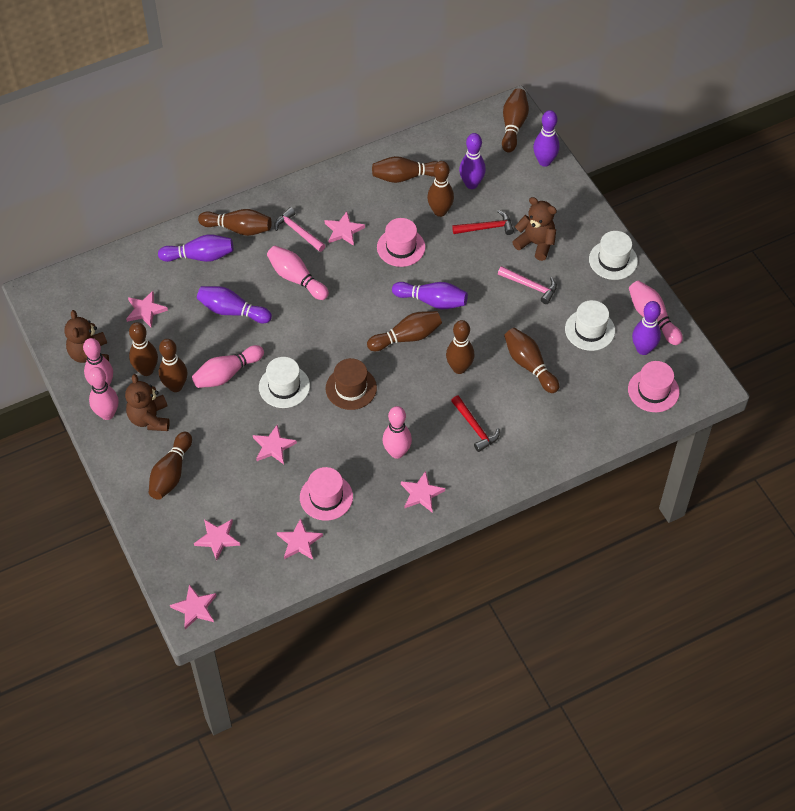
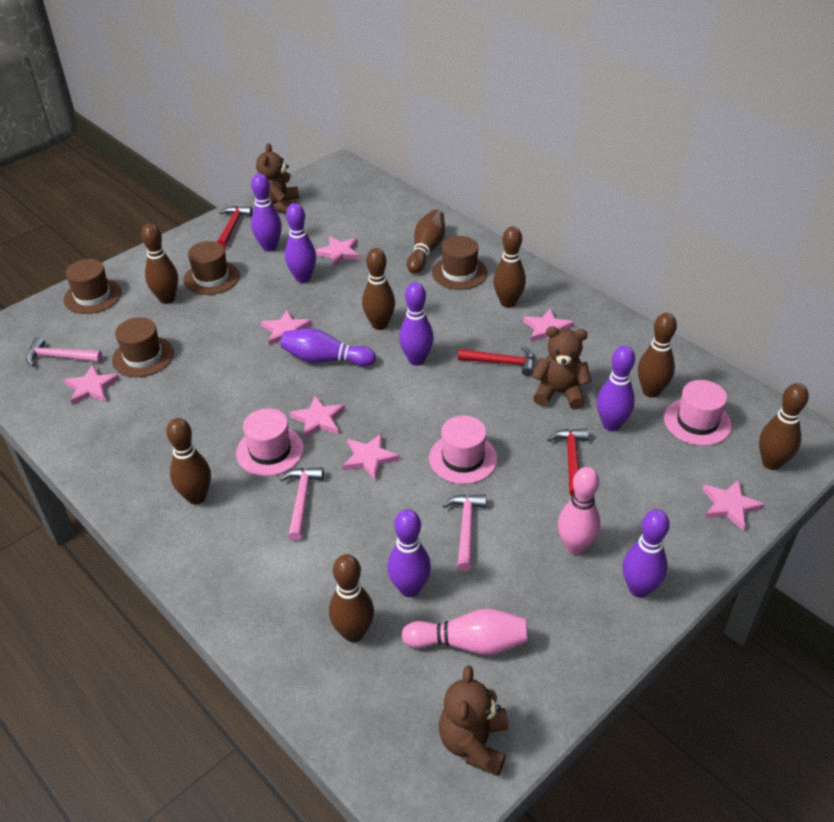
brown bowling pin: [129,322,158,376] [149,432,192,500] [159,339,188,392] [198,209,272,236] [367,311,442,351] [372,156,438,183] [427,161,454,217] [446,320,474,374] [502,88,529,153] [504,328,559,393] = 10 -> [141,223,178,304] [166,418,211,504] [329,554,374,642] [362,248,395,330] [407,209,445,274] [493,226,526,308] [638,313,677,398] [759,383,809,470] = 8
brown hat: [326,358,377,410] = 1 -> [64,259,122,314] [112,317,174,377] [183,241,240,295] [432,236,487,290] = 4
pink bowling pin: [83,338,113,386] [88,367,119,420] [192,345,264,388] [267,246,329,300] [382,406,412,459] [629,280,683,345] = 6 -> [401,609,528,655] [558,467,601,555] = 2
pink hammer: [274,207,325,252] [498,266,557,304] = 2 -> [26,337,102,367] [280,467,324,541] [442,494,487,571] = 3
purple bowling pin: [158,234,233,262] [197,286,272,323] [392,282,468,309] [459,133,486,189] [533,110,560,167] [632,301,661,355] = 6 -> [251,173,282,252] [281,328,376,366] [285,203,316,283] [387,509,431,597] [399,282,434,366] [597,346,635,431] [622,509,670,598] = 7
red hammer: [451,396,500,452] [452,210,514,235] = 2 -> [217,206,253,248] [458,346,535,376] [547,428,589,496] = 3
white hat: [259,357,310,408] [565,300,615,351] [589,231,638,280] = 3 -> none = 0

